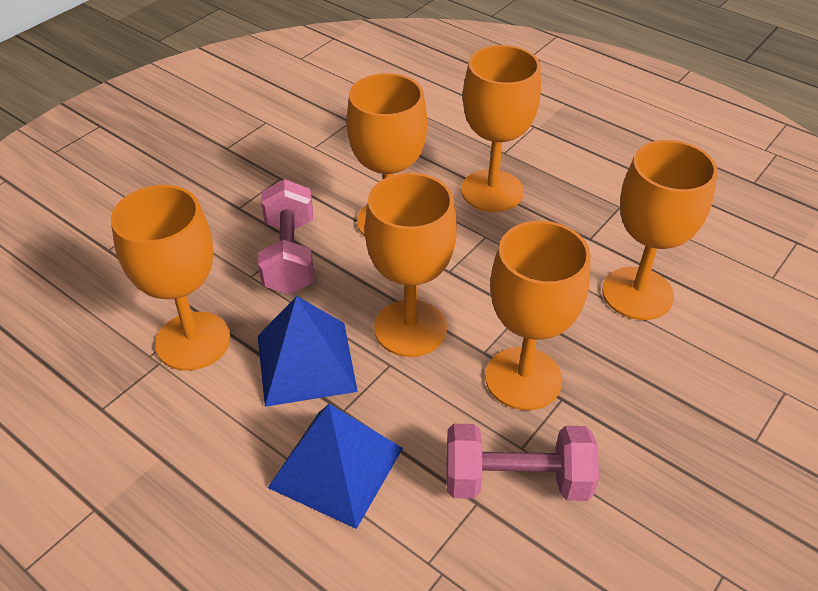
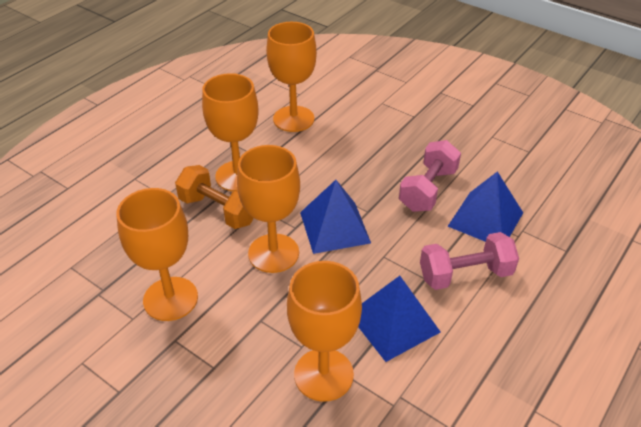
blue pyramid: [258,296,358,407] [268,404,403,529] = 2 -> [300,180,371,254] [358,276,440,362] [448,171,523,242] = 3
orange dumbbell: none = 0 -> [175,165,254,229] = 1
orange goblet: [111,185,230,371] [347,73,427,237] [365,173,457,357] [461,45,541,212] [485,221,591,410] [602,140,718,320] = 6 -> [116,188,198,321] [202,73,259,192] [237,145,300,273] [266,22,317,132] [287,261,362,402] = 5

